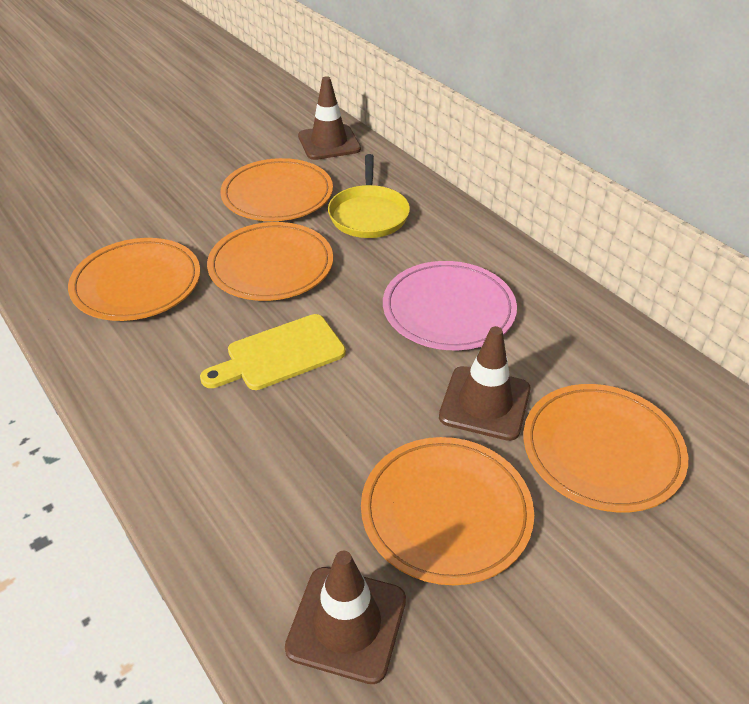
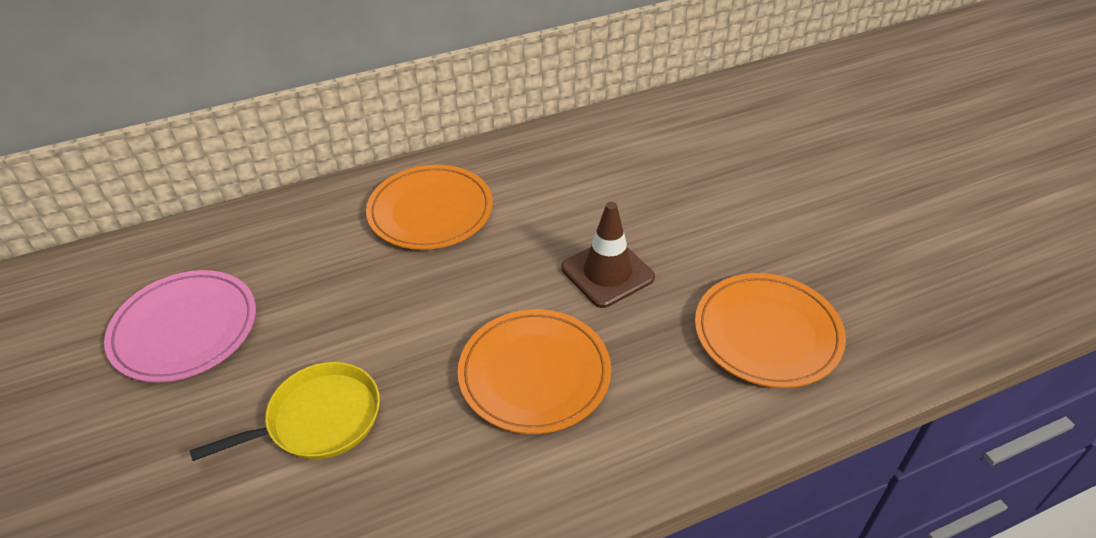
brown traffic cone: [285,551,406,684] [298,76,361,160] [439,326,530,441] = 3 -> [561,202,655,308] = 1
orange plate: [68,238,200,321] [207,222,333,301] [220,158,333,221] [361,437,534,585] [523,384,688,513] = 5 -> [366,165,493,250] [458,309,611,434] [695,273,846,388] = 3
yellow cutting board: [200,314,346,390] = 1 -> none = 0

